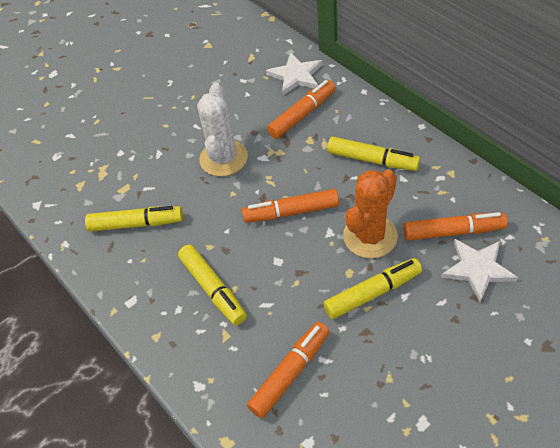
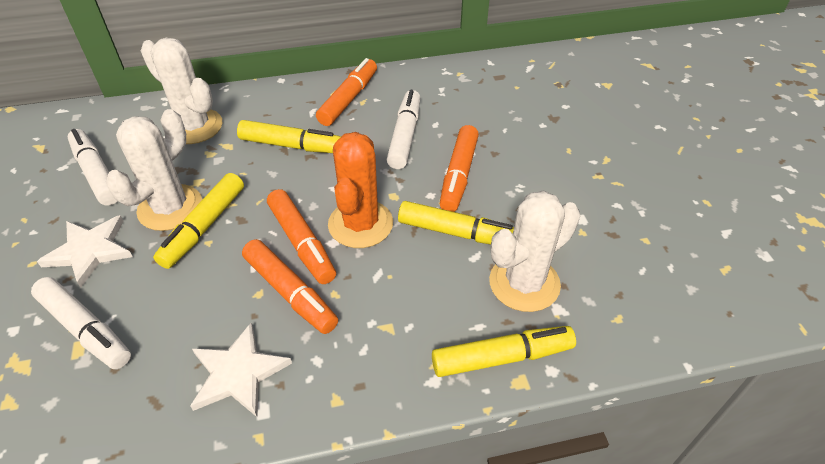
white cactus: [197,83,248,177] = 1 -> [106,109,202,231] [141,38,222,144] [489,191,580,312] = 3
white marker: none = 0 -> [31,277,131,369] [68,129,118,205] [387,90,420,169] = 3

